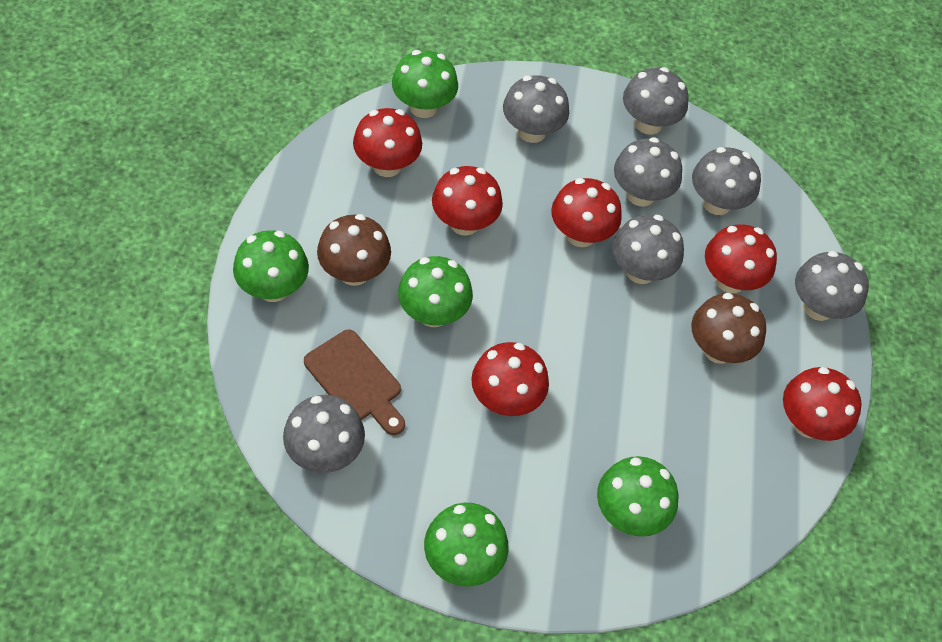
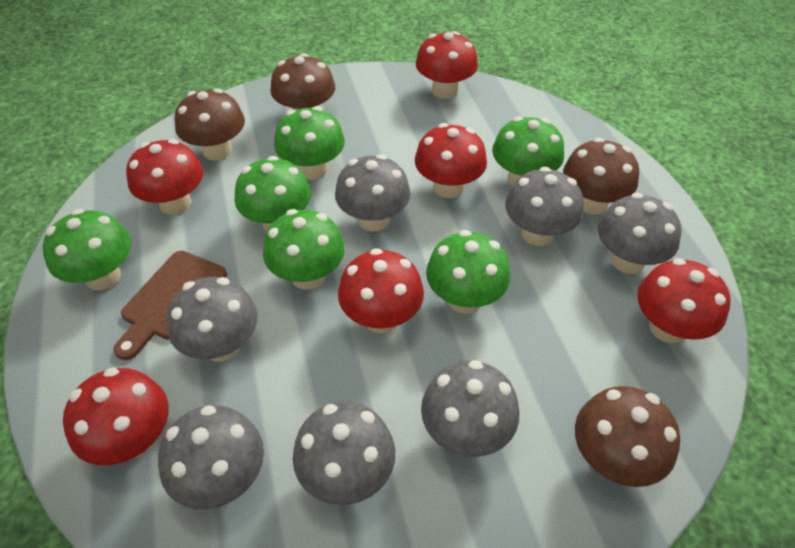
brown mushroom: [317,214,391,286] [691,293,766,364] = 2 -> [175,88,245,160] [270,53,335,110] [563,138,639,215] [575,386,680,487] = 4
green mushroom: [233,230,309,302] [392,50,458,118] [398,256,473,327] [424,503,508,587] [597,456,678,537] = 5 -> [43,209,131,290] [235,156,311,231] [263,209,345,290] [274,106,345,180] [426,230,510,314] [492,116,564,186] = 6

